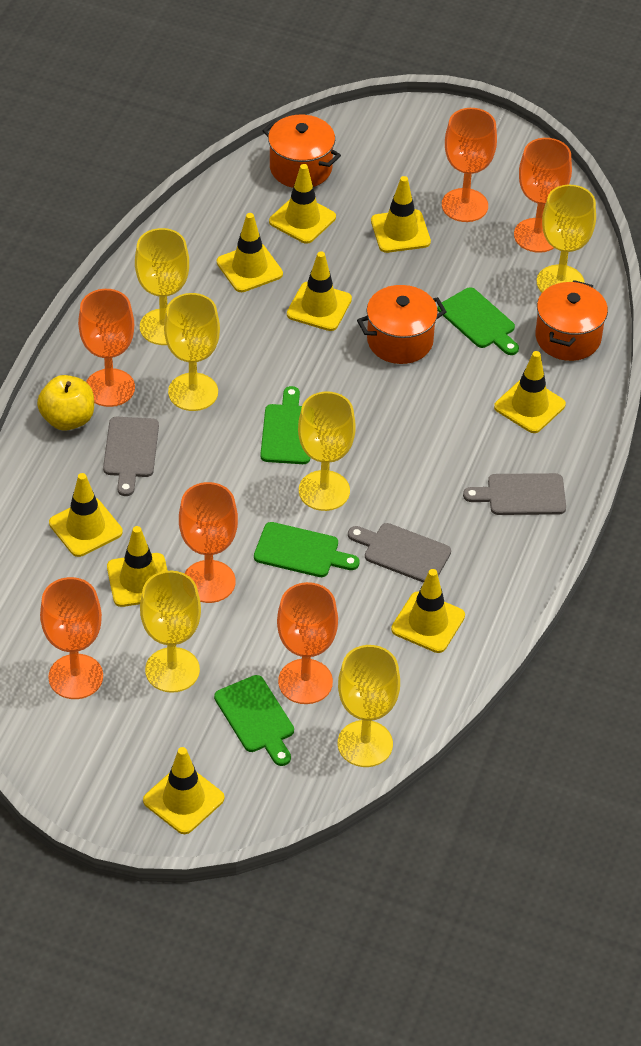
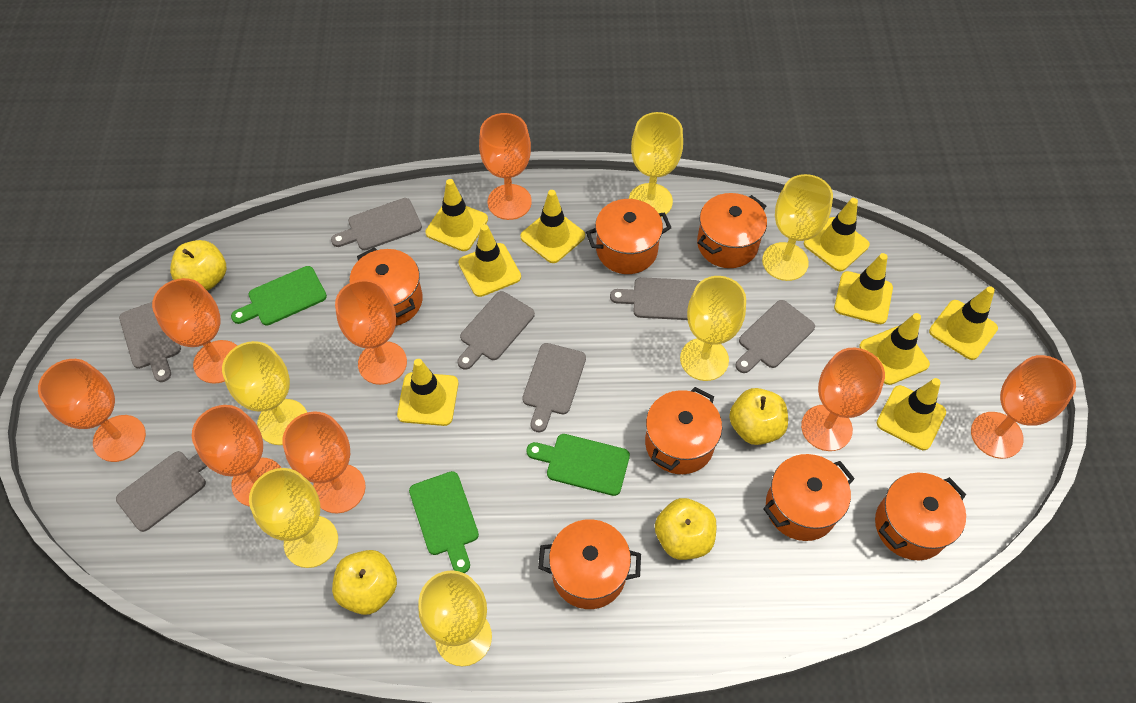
green cutting board: [214,675,294,766] [254,522,360,577] [260,386,310,464] [438,287,519,355] = 4 -> [231,266,327,326] [409,471,479,573] [526,434,630,496] = 3
grey cutting board: [103,417,159,496] [348,523,451,583] [463,473,566,515] = 3 -> [116,451,207,532] [119,302,181,382] [331,198,422,250] [457,291,535,370] [522,343,586,432] [610,277,700,320] [735,300,815,373] = 7
orange goblet: [40,577,103,699] [78,289,135,407] [179,482,238,603] [277,582,338,704] [442,108,497,222] [514,138,572,253] = 6 -> [38,359,146,462] [152,278,237,384] [192,405,281,507] [282,411,366,514] [335,279,407,385] [479,113,532,220] [801,348,885,451] [971,355,1076,459] = 8
orange pot: [262,115,341,188] [357,285,447,364] [535,280,608,361] = 3 -> [349,247,423,326] [538,519,641,609] [586,199,672,274] [645,387,722,474] [697,193,767,268] [763,454,855,541] [875,473,966,560] = 7
yellow apple: [37,375,94,431] = 1 -> [170,240,226,291] [332,550,397,615] [655,498,717,560] [729,388,788,445] = 4

